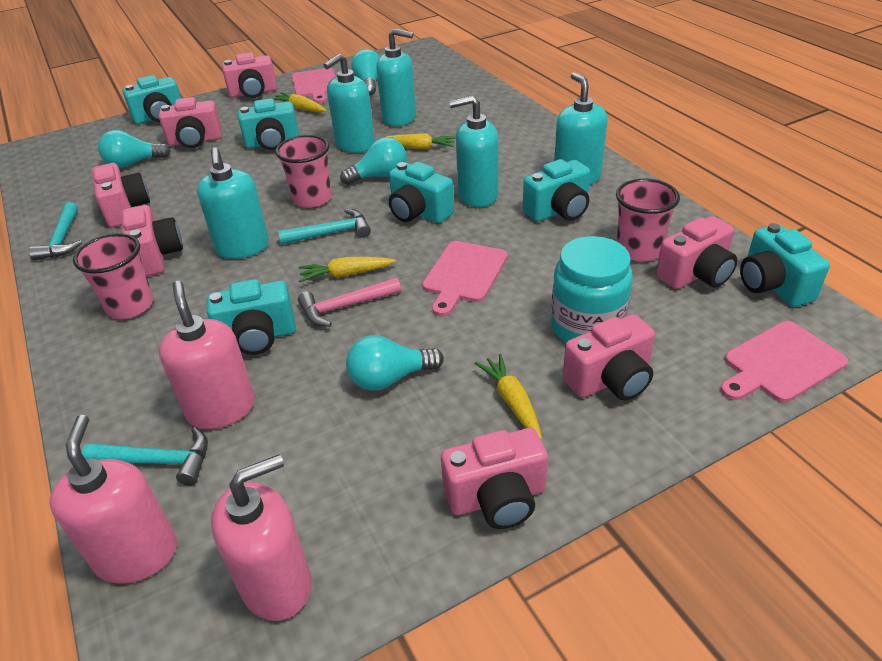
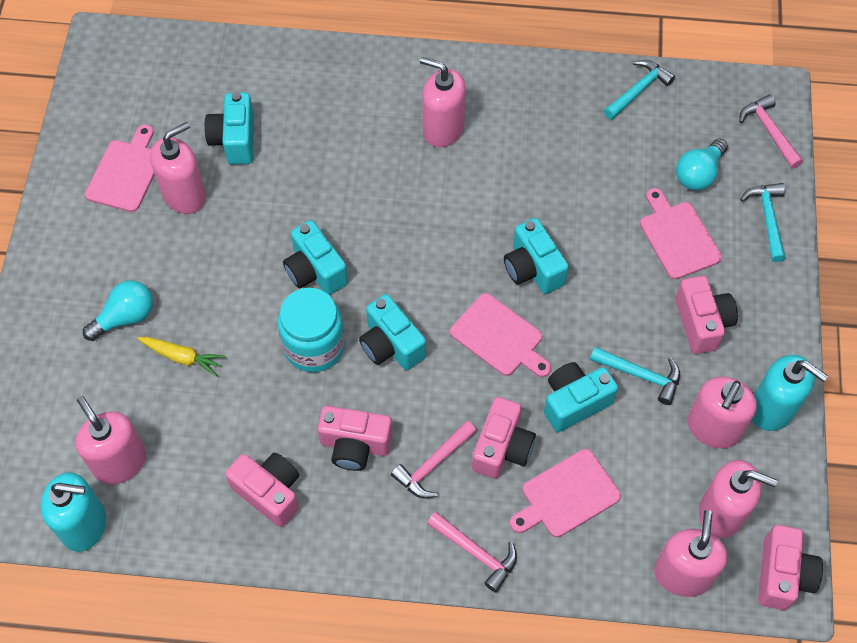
pink camera: [91,163,150,227] [122,205,183,277] [159,97,222,148] [222,52,277,98] [441,428,548,529] [563,314,655,400] [656,216,738,289] = 7 -> [225,453,299,527] [318,406,392,471] [472,397,536,479] [675,276,738,354] [758,525,823,610] = 5
pink cup: [73,233,153,319] [276,135,332,208] [616,179,680,262] = 3 -> none = 0
pink cutting board: [292,68,336,103] [422,241,508,316] [720,321,848,403] = 3 -> [85,124,155,212] [450,293,551,377] [510,449,621,537] [640,188,722,280] = 4
pink hammer: [298,277,401,327] = 1 -> [391,421,476,499] [427,512,517,593] [739,94,803,168] = 3
pink soap dispenser: [49,415,177,584] [159,281,255,429] [211,454,312,621] = 3 -> [76,396,146,484] [150,122,206,214] [420,57,466,147] [654,510,727,597] [688,376,757,448] [699,460,778,538] = 6
turquoise camera: [122,75,181,124] [207,279,296,355] [238,98,299,150] [389,162,454,223] [523,159,590,222] [740,223,830,307] = 6 -> [204,92,254,164] [283,220,348,295] [359,294,426,370] [504,218,569,294] [544,362,618,432] = 5
turquoise light bulb: [98,130,171,168] [340,137,407,185] [346,335,444,391] [351,49,380,95] = 4 -> [83,280,153,341] [676,139,728,191] = 2
turquoise soap dispenser: [197,147,269,259] [324,53,375,153] [377,29,416,126] [449,96,499,207] [554,72,607,185] = 5 -> [40,472,106,552] [752,355,828,431] = 2
yellow carrot: [272,92,326,112] [299,257,396,282] [386,133,456,149] [475,354,542,440] = 4 -> [137,337,226,376] = 1

